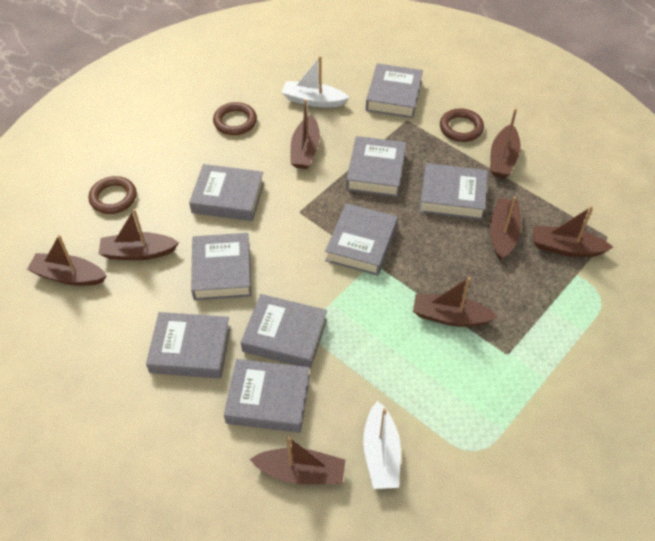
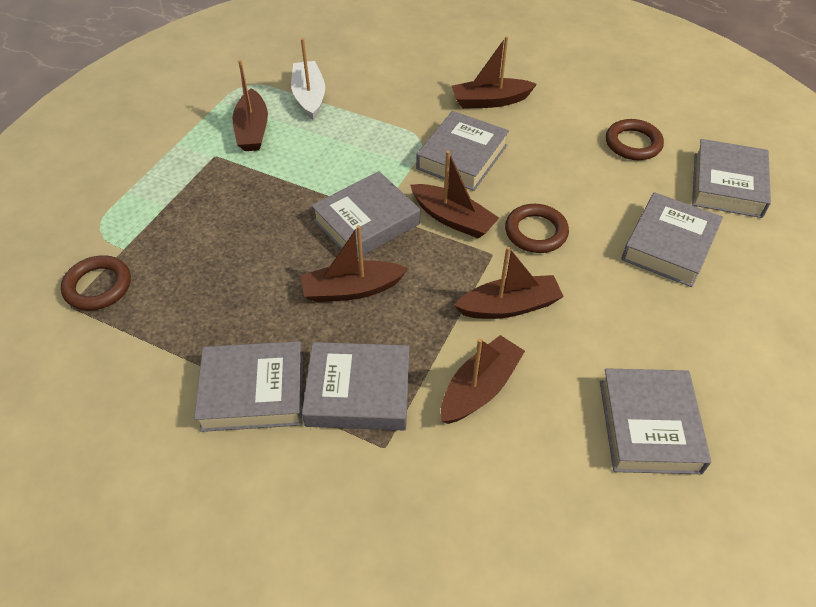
brown boat: [27,235,106,286] [98,209,179,260] [250,437,345,484] [290,99,320,169] [413,277,498,327] [490,108,521,178] [490,196,521,260] [533,206,613,257] = 8 -> [233,60,268,151] [301,225,408,303] [410,151,499,238] [441,335,525,424] [452,36,537,109] [454,246,564,319] = 6
grey book: [146,312,231,378] [189,164,264,221] [191,233,251,300] [224,359,310,433] [241,294,327,369] [325,203,398,276] [346,136,406,197] [366,63,423,118] [419,163,488,220] = 9 -> [194,341,303,432] [302,342,410,430] [311,171,420,258] [416,111,509,191] [600,368,711,474] [621,192,723,287] [692,139,771,218] = 7
white boat: [281,56,350,107] [363,401,401,489] = 2 -> [291,38,325,121] = 1

